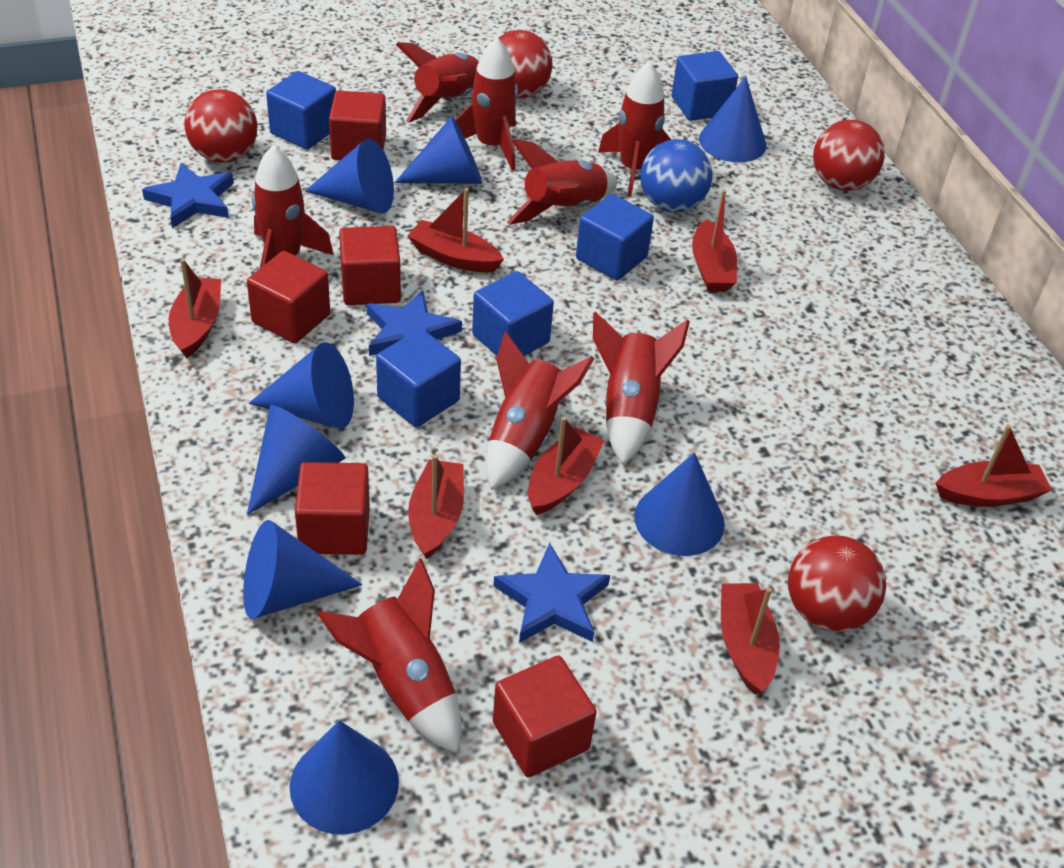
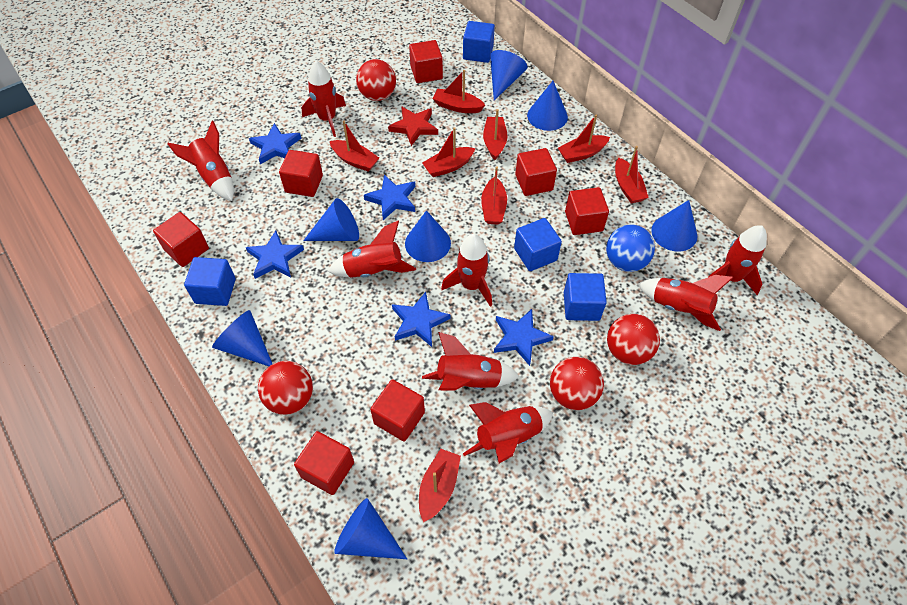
blue cone: [243,520,363,619] [247,405,345,515] [249,342,354,429] [290,720,399,835] [305,139,394,213] [394,116,482,184] [634,452,725,556] [699,77,766,162] = 8 -> [212,310,272,366] [303,198,359,241] [334,498,407,559] [405,210,451,262] [490,50,527,101] [527,81,568,131] [651,200,697,252] = 7
blue cube: [266,71,336,150] [376,329,461,427] [472,271,554,356] [576,194,654,280] [671,51,738,121] = 5 -> [184,257,236,306] [463,21,495,63] [514,218,562,271] [564,273,607,321] = 4
blue star: [142,163,234,228] [367,290,462,356] [493,543,610,643] = 3 -> [246,230,304,279] [249,123,301,164] [364,175,415,220] [392,292,451,347] [494,309,554,366] = 5
red boat: [169,259,221,358] [408,188,504,273] [408,454,464,559] [528,417,605,515] [692,190,737,292] [721,583,780,695] [936,424,1052,507] = 7 -> [330,121,379,172] [419,449,461,522] [422,127,475,177] [433,70,485,113] [481,166,507,224] [483,109,508,160] [558,114,610,163] [615,146,649,203] = 8
red cube: [247,251,330,344] [295,462,370,555] [329,90,386,160] [339,226,401,305] [493,656,596,778] = 5 -> [153,212,209,267] [279,150,323,197] [294,431,354,495] [370,379,425,442] [409,40,443,83] [515,148,557,196] [565,187,609,235] = 7
red star: none = 0 -> [388,106,438,146] = 1

